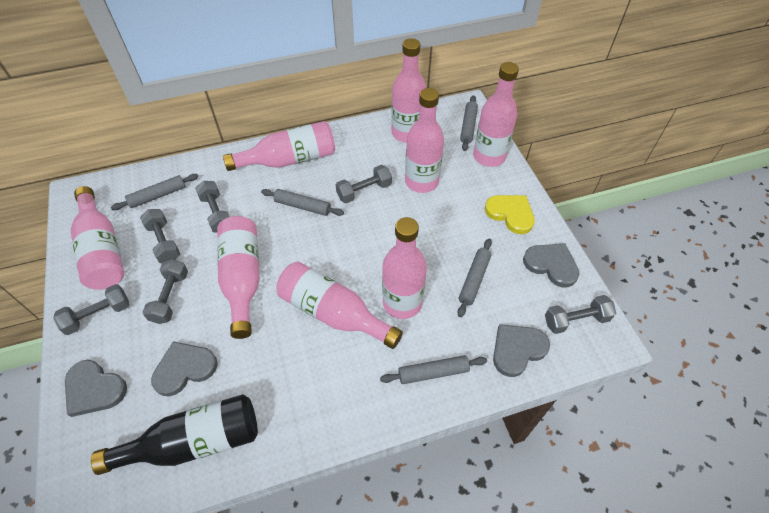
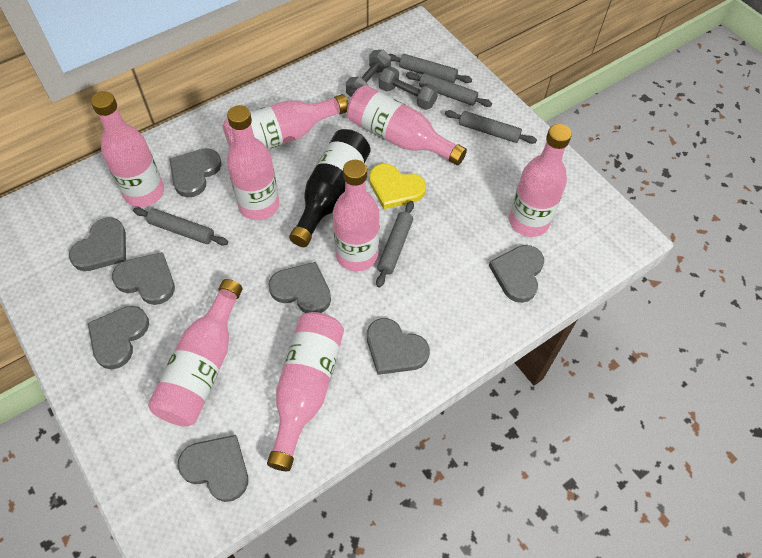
grey dumbbell: [53,284,129,335] [140,209,180,263] [143,259,188,324] [195,181,230,233] [336,165,392,203] [545,295,616,334] = 6 -> [346,49,391,97] [379,67,438,110] = 2
grey heart: [65,360,127,417] [151,341,218,396] [493,324,550,377] [523,243,580,287] = 4 -> [69,217,126,271] [88,306,149,369] [112,252,175,305] [169,148,222,198] [177,435,248,502] [268,262,331,313] [367,318,430,375] [489,245,544,303] = 8

